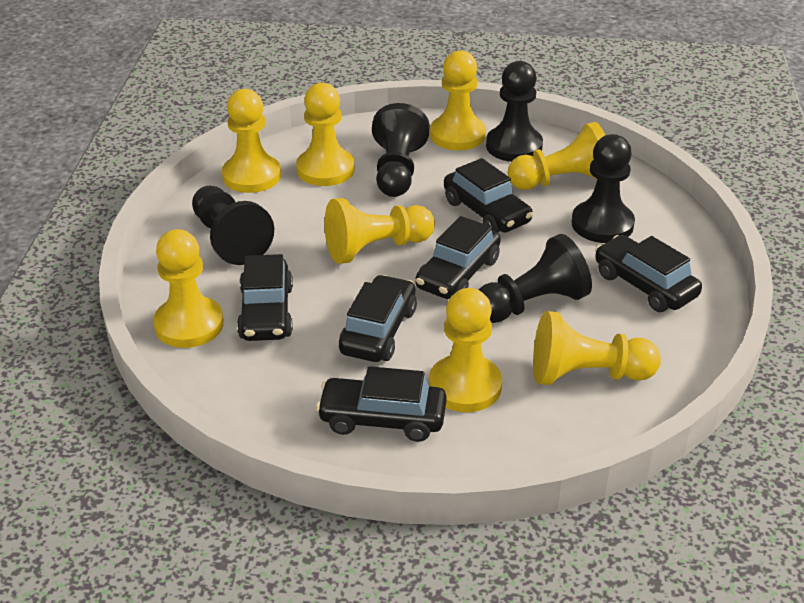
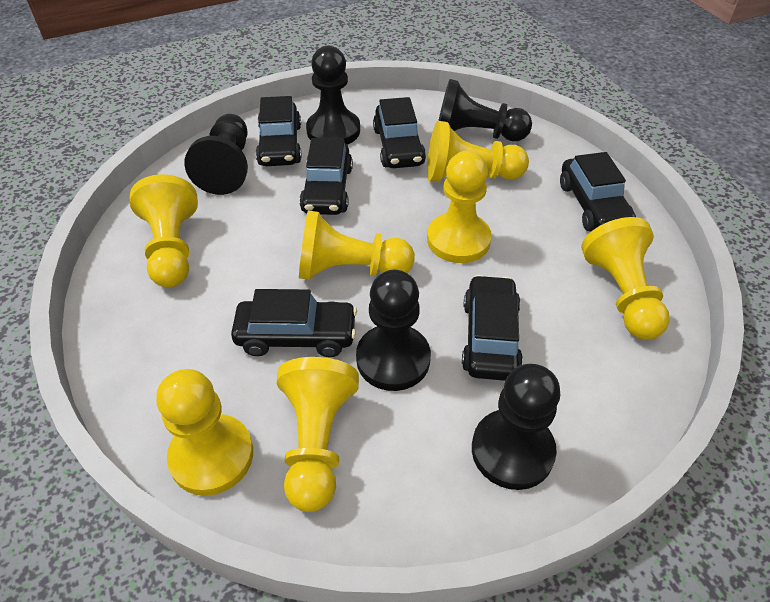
yellow pawn: [153,229,224,348] [222,89,281,193] [296,83,355,186] [324,198,435,264] [429,288,502,412] [430,50,486,150] [508,122,605,190] [533,311,661,385] = 8 -> [130,174,198,287] [156,369,253,496] [277,357,359,512] [299,210,415,280] [427,121,529,182] [427,151,492,263] [581,217,670,340] = 7

